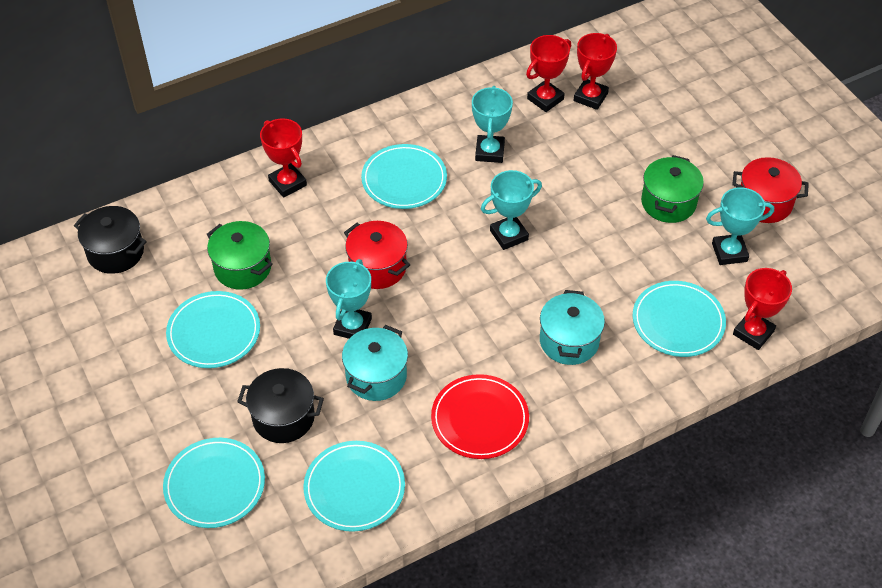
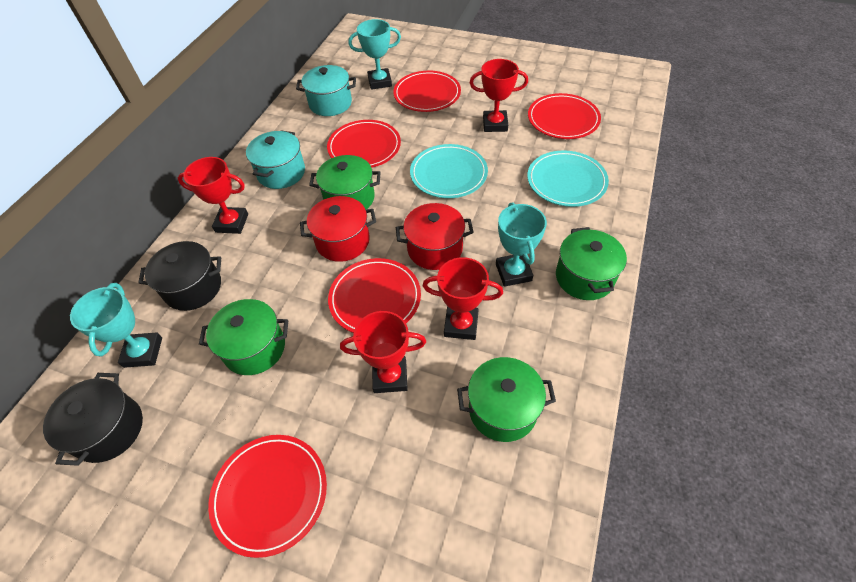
green pot: [206,221,273,290] [641,155,704,223] = 2 -> [199,299,288,375] [309,155,381,210] [457,357,556,442] [556,227,627,300] = 4
red plate: [431,374,529,459] = 1 -> [208,435,327,558] [327,120,401,168] [328,258,421,333] [393,71,461,112] [528,93,601,139] = 5
turquoise plate: [163,438,265,528] [166,291,260,368] [303,441,405,532] [361,144,447,209] [633,281,726,357] = 5 -> [410,144,488,198] [527,150,609,207] = 2
turquoise trophy: [326,259,372,339] [472,86,513,163] [481,170,542,250] [706,187,774,265] = 4 -> [70,283,162,368] [348,19,401,90] [496,202,547,287] = 3

